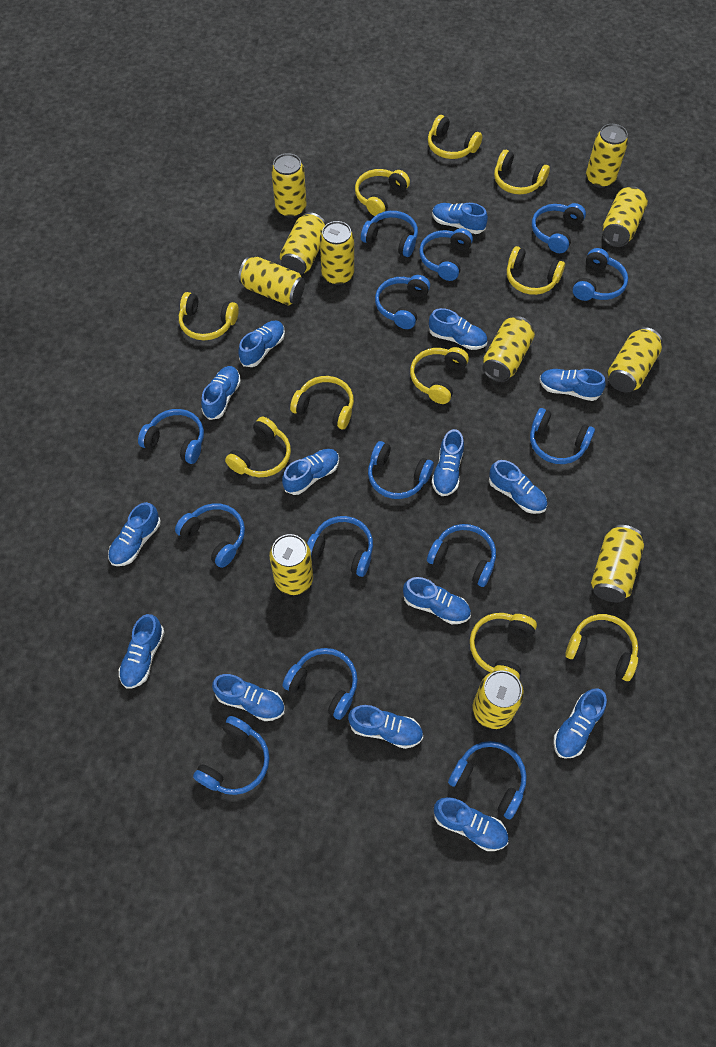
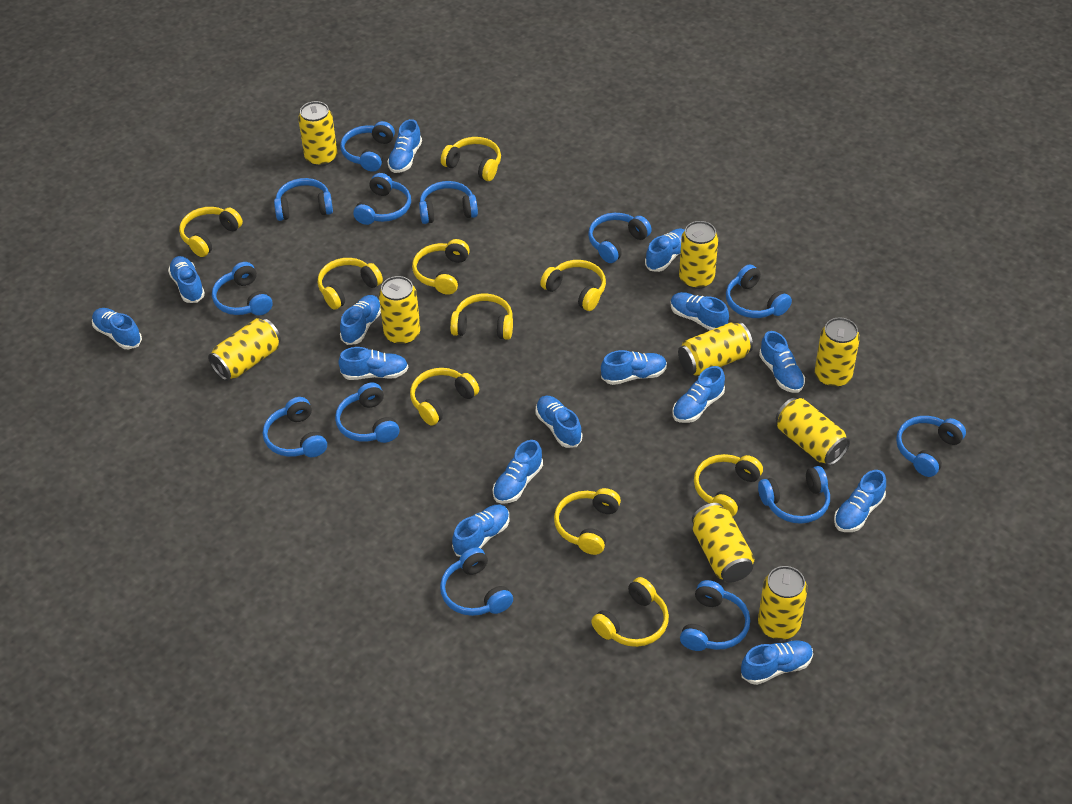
blue headphones: [138,409,204,464] [175,503,245,568] [193,716,270,795] [282,648,358,720] [307,516,373,577] [361,211,418,257] [368,441,434,499] [375,275,430,329] [419,228,473,281] [427,524,496,587] [448,741,527,819] [530,408,595,464] [532,203,586,253] [573,248,628,301] = 14 -> [212,262,273,315] [263,397,327,457] [274,178,333,221] [335,383,399,443] [340,121,395,172] [353,173,411,225] [419,181,478,224] [440,547,513,616] [588,213,652,263] [680,580,750,651] [726,264,792,318] [758,466,830,524] [896,416,966,477] = 13
yellow can: [238,256,305,306] [269,534,313,595] [271,153,306,218] [280,212,326,274] [320,221,354,285] [473,670,524,729] [482,316,535,382] [586,124,628,188] [591,525,644,602] [602,186,648,247] [608,327,663,393] = 11 -> [208,318,281,381] [298,101,337,166] [379,276,420,345] [678,322,753,376] [679,221,718,289] [692,503,754,582] [758,566,808,640] [776,398,850,466] [815,318,860,388] = 9

